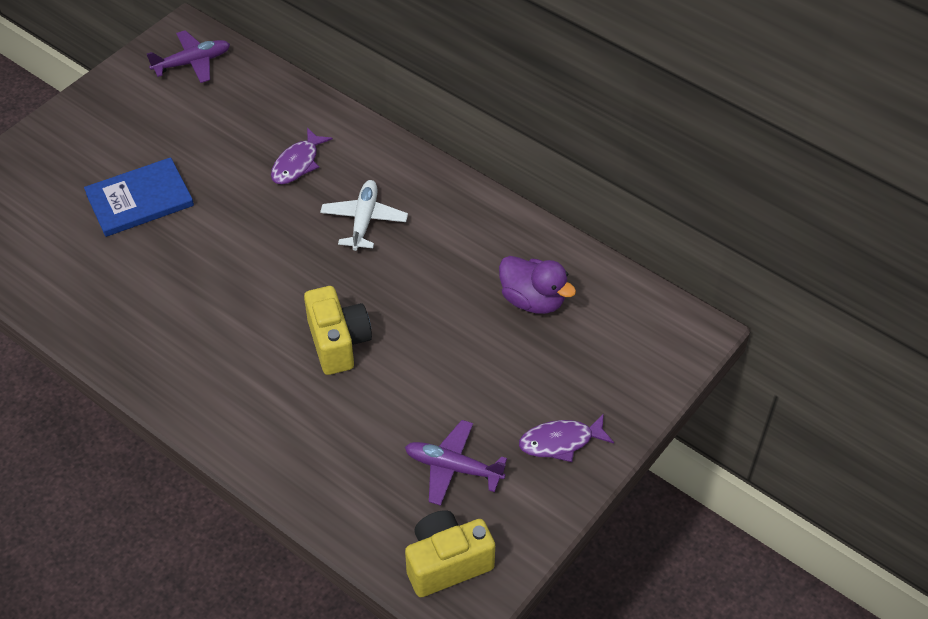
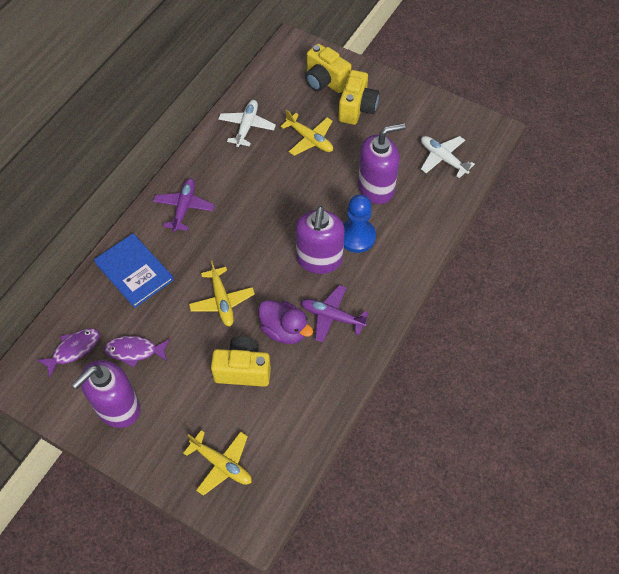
blue pawn: none = 0 -> [343,195,376,253] = 1
purple soap dispenser: none = 0 -> [71,360,140,428] [296,206,345,274] [358,123,405,204] = 3
white plane: [320,180,408,251] = 1 -> [218,100,276,147] [421,136,475,178] = 2
yellow camera: [304,286,372,375] [405,510,495,597] = 2 -> [211,336,271,387] [305,44,351,93] [339,70,379,125] = 3
yellow plane: none = 0 -> [183,430,252,496] [189,261,255,326] [280,110,333,156] = 3

